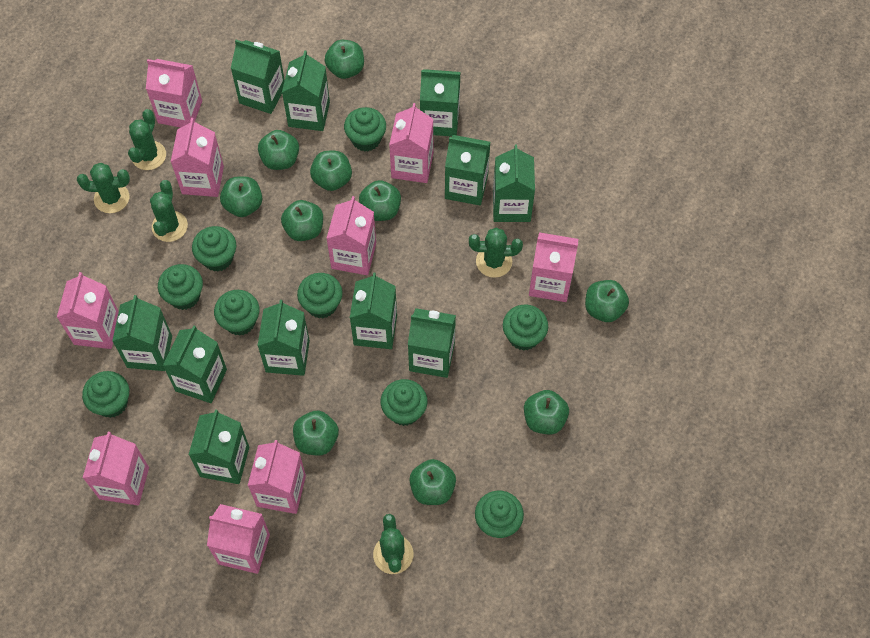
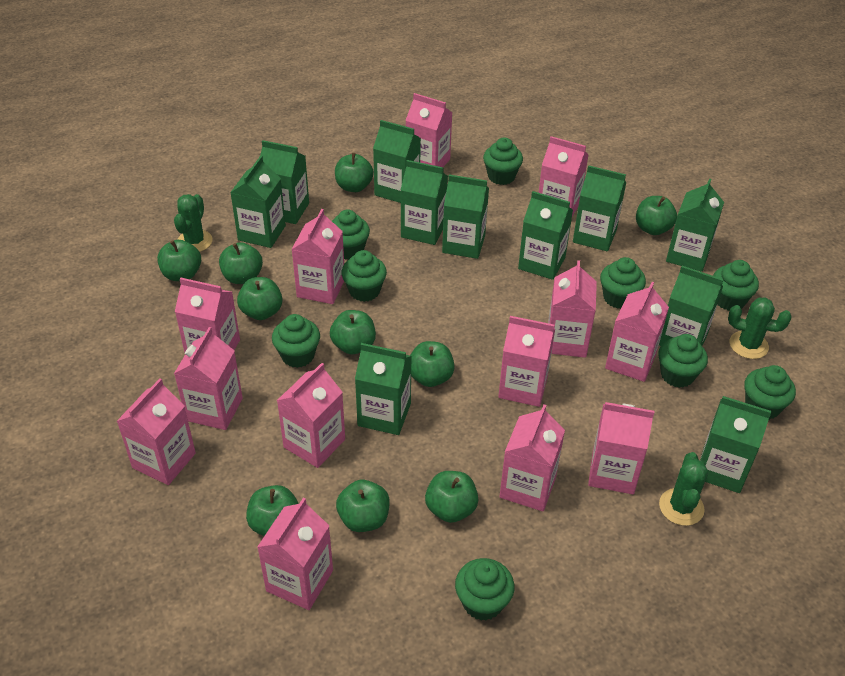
green cactus: [77,163,130,213] [128,109,166,170] [150,180,188,242] [373,514,413,574] [469,228,523,278] = 5 -> [174,194,213,252] [659,452,708,526] [728,298,792,359] = 3
pink carton: [57,272,119,349] [83,432,149,505] [146,59,202,128] [171,118,224,197] [207,504,270,574] [248,440,306,514] [326,196,376,275] [389,103,433,183] [529,232,578,302] = 9 -> [117,378,196,485] [174,327,243,430] [175,278,240,353] [257,498,333,610] [277,363,345,468] [291,209,344,304] [406,93,452,167] [498,316,555,407] [499,404,565,512] [539,136,588,216] [548,260,597,358] [588,402,654,494] [605,282,669,382] = 13

